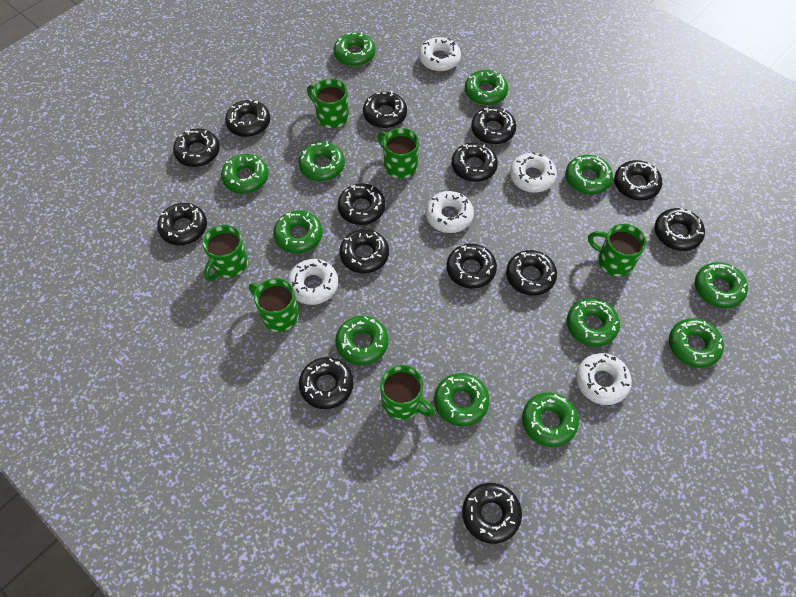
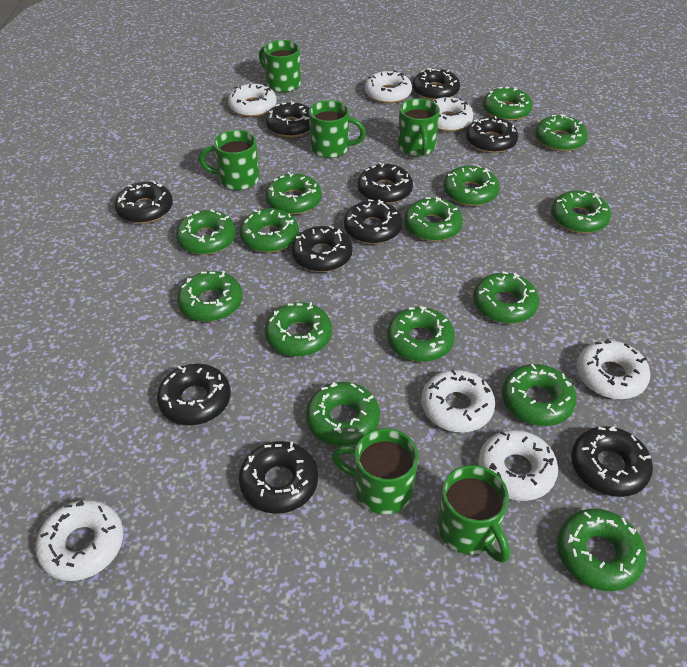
black donut: [157,203,207,245] [173,129,220,167] [225,99,270,137] [299,357,354,409] [338,183,385,225] [339,229,389,273] [363,91,407,128] [446,244,497,289] [451,143,498,182] [462,483,522,544] [471,107,516,144] [506,250,557,296] [614,160,662,200] [655,208,705,251] = 14 -> [115,181,173,224] [157,364,231,425] [239,441,318,514] [266,101,310,137] [292,226,352,272] [344,199,402,244] [358,162,413,204] [413,68,460,100] [466,116,518,153] [571,426,653,497] = 10
green donut: [221,154,268,194] [273,210,323,253] [298,141,345,181] [334,32,376,66] [335,316,389,365] [434,373,490,426] [465,70,508,105] [522,392,579,447] [565,155,613,195] [567,298,620,347] [669,318,724,368] [695,262,748,308] = 12 -> [176,210,236,255] [177,271,243,322] [239,208,299,253] [265,172,322,215] [265,302,332,357] [306,382,380,446] [387,306,455,362] [404,197,463,241] [444,165,500,206] [473,272,539,324] [483,87,533,121] [502,364,577,426] [535,114,588,151] [551,190,611,233] [557,509,646,591] = 15
white donut: [287,259,338,305] [419,37,461,71] [426,191,474,233] [510,152,557,193] [576,353,632,405] = 5 -> [35,500,123,581] [228,84,277,117] [365,70,412,103] [421,370,495,432] [433,97,473,132] [478,430,558,501] [577,339,650,399] = 7

